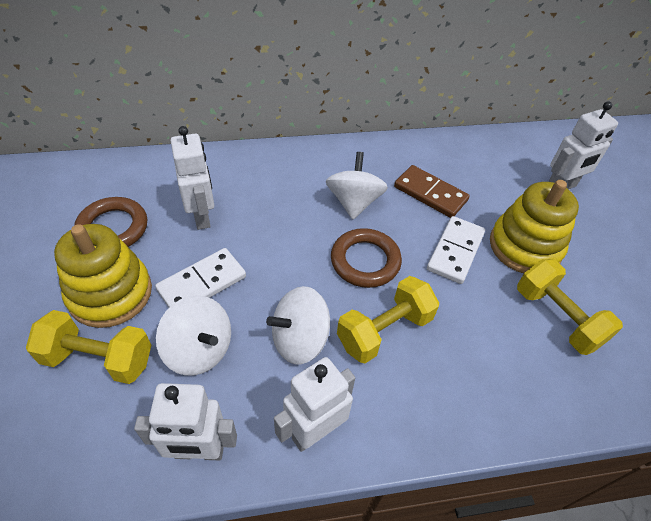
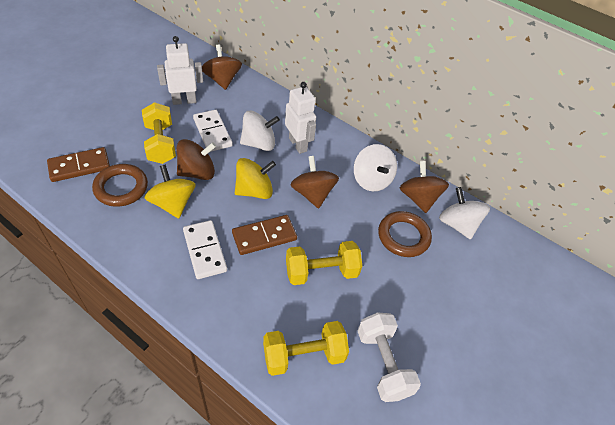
brown domino: [394,165,470,218] = 1 -> [47,147,110,182] [232,215,297,255] = 2
brown spinning top: none = 0 -> [177,139,216,180] [202,45,242,90] [290,156,339,209] [400,161,449,213] = 4
white dumbbell: none = 0 -> [358,312,421,402] = 1
white robot: [134,383,237,460] [171,126,214,230] [274,357,355,452] [548,101,618,189] = 4 -> [157,36,203,105] [285,82,316,154] = 2
yellow spinning top: none = 0 -> [145,164,196,219] [235,158,276,199] = 2
yellow stacking toy: [54,224,152,328] [490,180,579,273] = 2 -> none = 0

